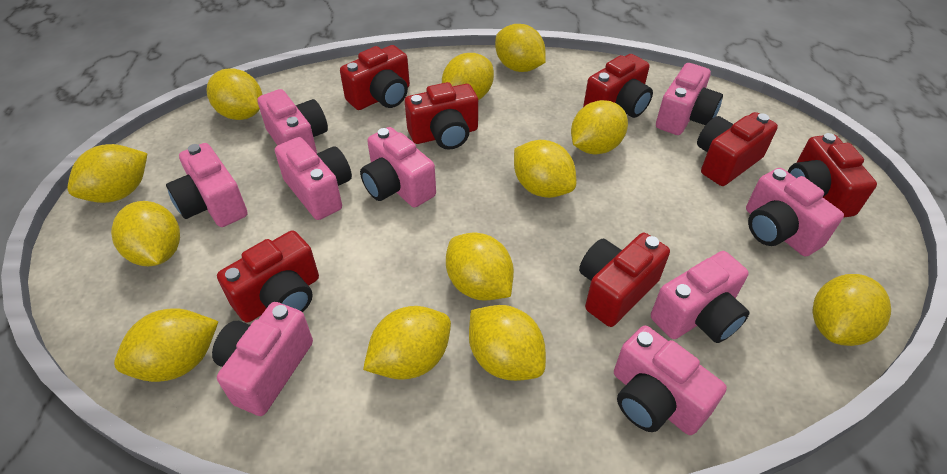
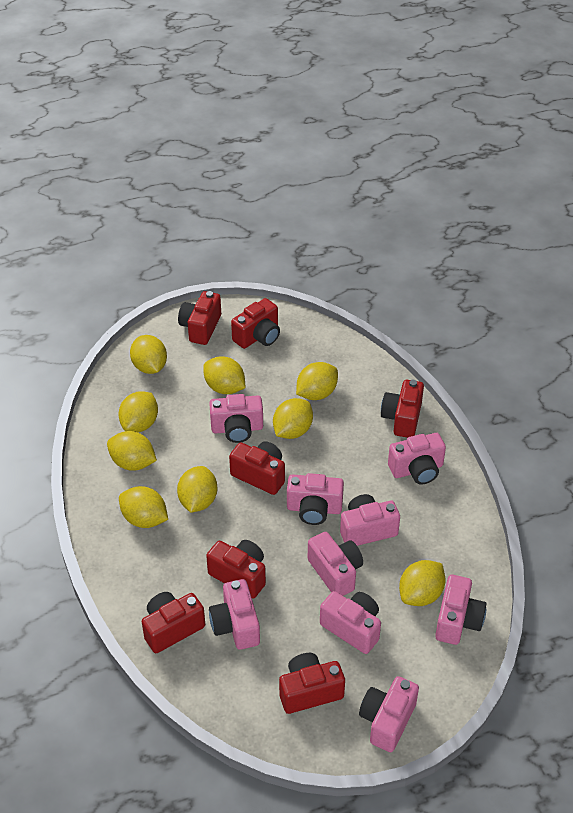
yellow lemon: [67,144,148,203] [111,201,180,266] [114,308,219,382] [207,68,262,120] [363,306,451,380] [442,53,494,100] [446,233,514,300] [469,305,546,381] [495,24,546,72] [514,140,576,198] [571,100,628,154] [813,274,891,346] = 12 -> [107,431,157,471] [118,391,158,432] [119,486,168,528] [130,335,167,374] [177,466,217,513] [203,356,245,394] [273,398,313,439] [296,362,338,400] [399,560,445,606] = 9

